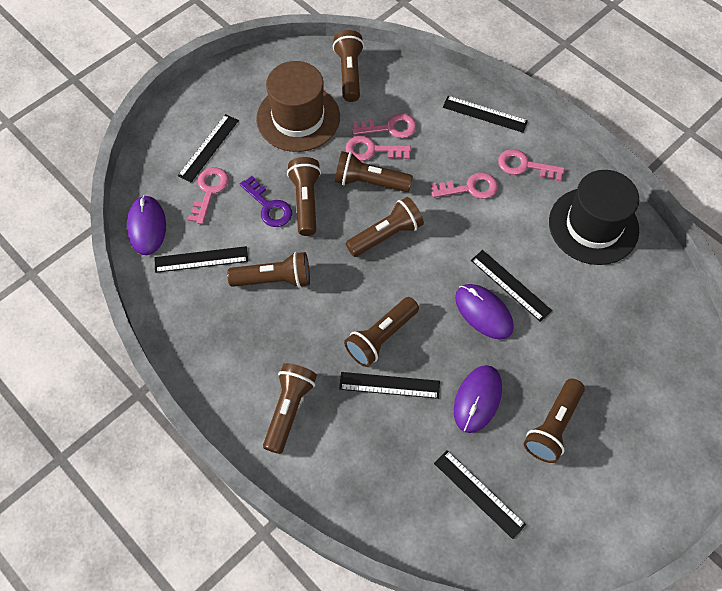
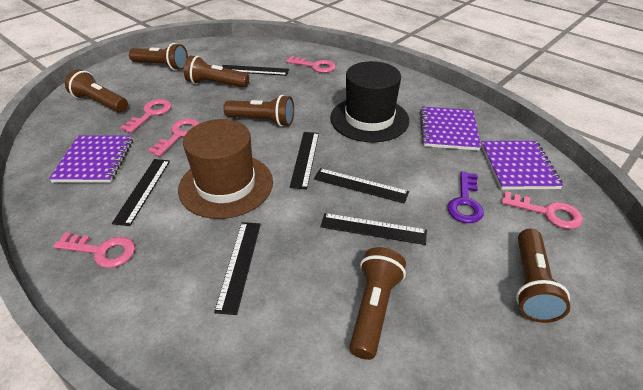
brown flashlight: [227,252,310,288] [263,363,317,454] [287,157,321,236] [333,30,364,102] [335,151,413,192] [344,297,419,367] [346,197,424,257] [524,379,585,463] = 8 -> [65,69,128,112] [129,43,188,71] [184,55,249,88] [223,95,294,127] [349,247,406,360] [516,229,570,323] = 6
purple mouse: [127,195,166,255] [454,365,502,433] [455,284,514,340] = 3 -> none = 0
purple notebook: none = 0 -> [49,135,133,183] [420,107,481,151] [481,141,563,190] = 3

